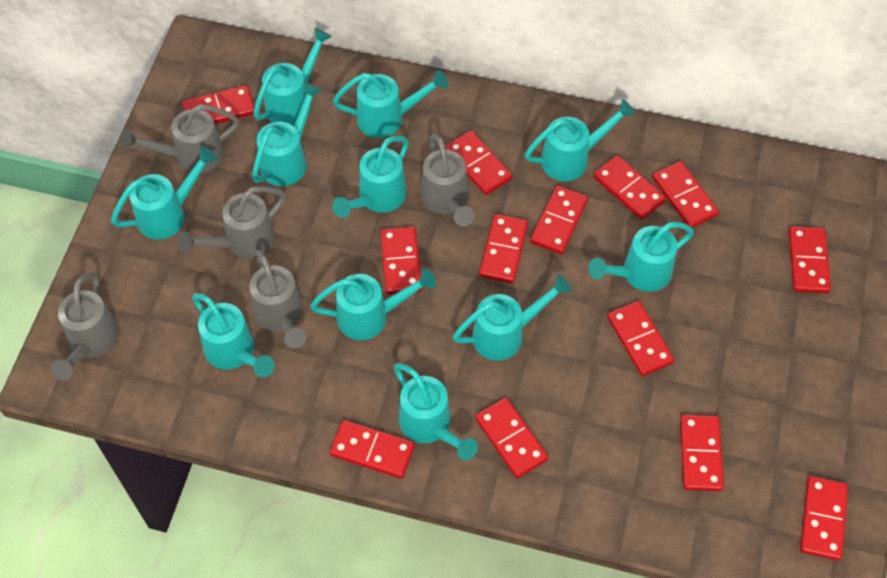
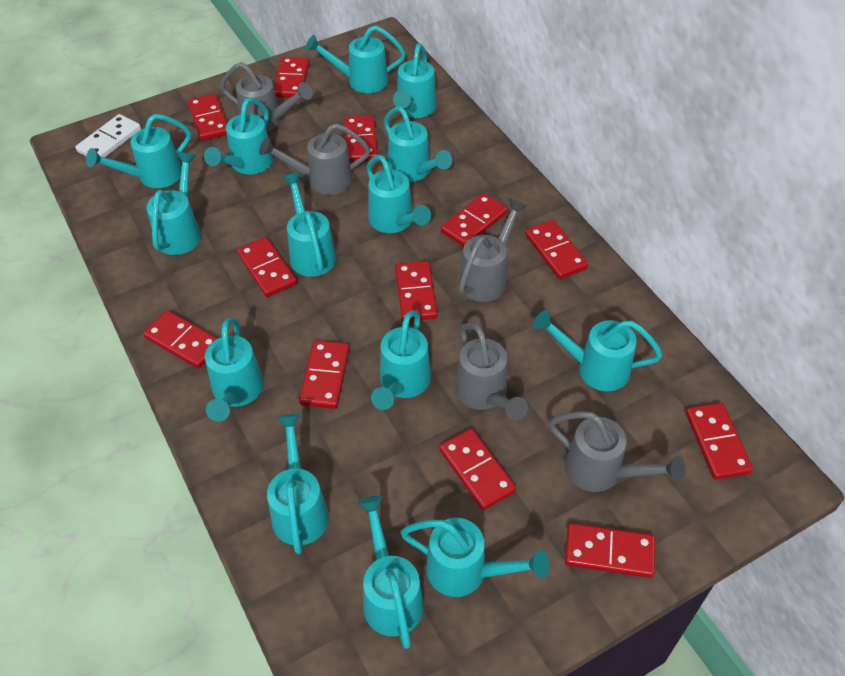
red domino: [182,85,255,124] [330,420,415,479] [380,227,422,295] [445,130,513,195] [475,398,549,478] [479,214,528,283] [530,185,588,255] [593,155,666,220] [607,301,675,376] [652,161,719,228] [680,415,724,491] [789,226,831,293] [800,476,848,561] = 13 -> [143,310,218,369] [188,94,227,141] [237,237,297,297] [274,57,310,98] [299,340,350,409] [344,115,378,162] [395,261,438,321] [439,428,516,510] [441,193,508,247] [525,220,588,279] [565,523,655,578] [686,403,753,480] = 12
turquoise watering can: [111,147,217,239] [192,293,275,377] [252,82,322,186] [253,28,332,126] [310,269,436,340] [332,135,409,218] [333,70,448,138] [394,363,478,460] [453,275,572,361] [525,99,635,181] [589,222,694,292] = 11 -> [86,114,191,188] [147,152,201,255] [204,98,273,174] [205,318,264,422] [267,414,329,554] [282,173,336,277] [305,25,406,93] [358,495,424,649] [366,155,431,233] [371,310,431,410] [384,106,452,182] [393,43,437,118] [401,518,549,597] [533,310,663,391] = 14
white domino: none = 0 -> [75,114,141,158] = 1

